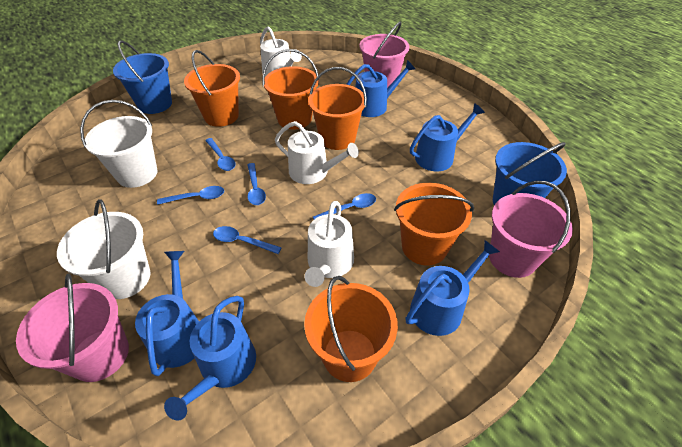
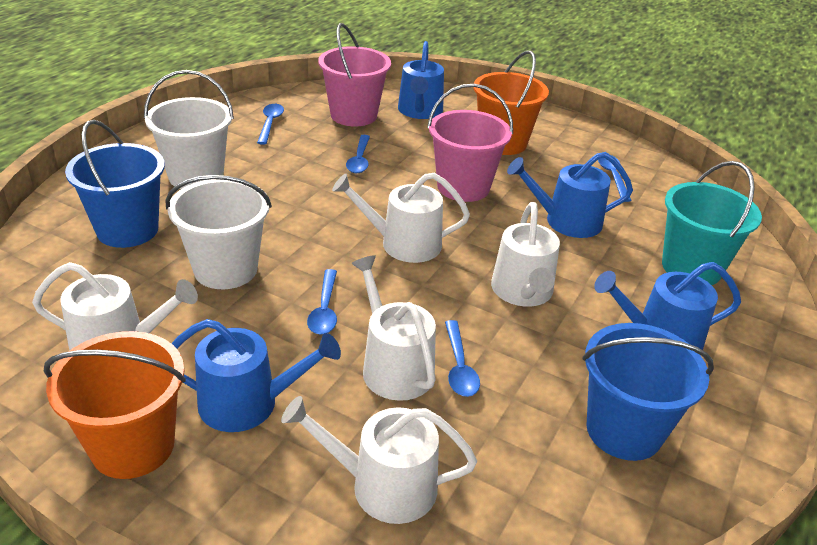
blue watering can: [135,251,199,376] [164,296,256,421] [346,60,415,117] [405,240,500,336] [410,103,485,171] = 5 -> [171,319,341,432] [398,41,444,119] [507,152,633,238] [594,262,741,350] = 4
orange bucket: [184,50,240,127] [262,49,319,129] [304,276,398,382] [308,67,367,150] [394,183,474,266] = 5 -> [44,331,186,479] [473,51,549,155] = 2
pink bucket: [16,274,129,382] [360,22,410,88] [489,181,573,278] = 3 -> [318,23,391,126] [427,84,513,202] = 2
turquoise bucket: none = 0 -> [662,161,762,285] = 1
white watering can: [260,26,302,76] [275,121,359,184] [305,201,354,287] = 3 -> [32,262,198,351] [281,396,477,524] [332,173,470,263] [351,255,436,401] [491,202,560,307] = 5

